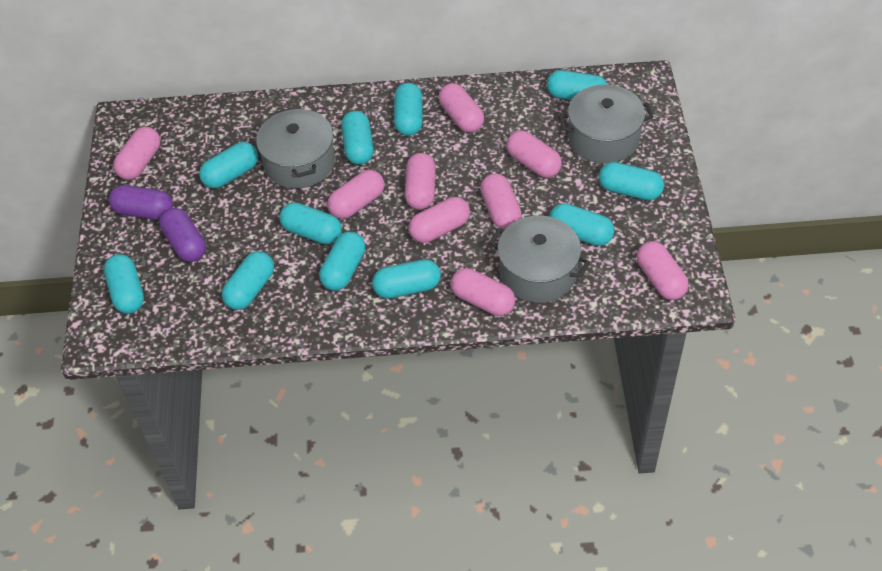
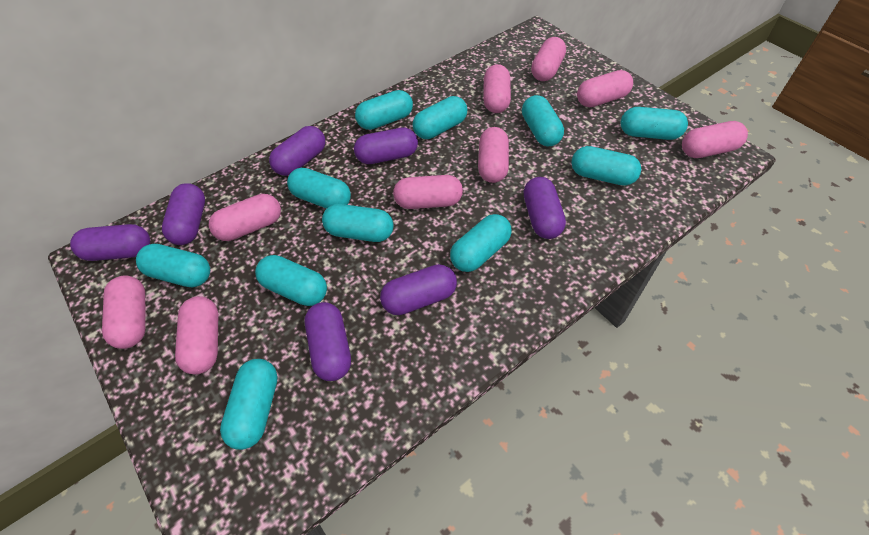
grey pot: [256,107,335,189] [490,215,590,303] [559,84,653,164] = 3 -> none = 0
purple capsule: [109,185,173,220] [159,208,206,262] = 2 -> [70,224,150,261] [162,183,205,245] [269,126,325,176] [305,302,351,381] [354,127,418,164] [380,264,457,315] [524,177,566,239] = 7

